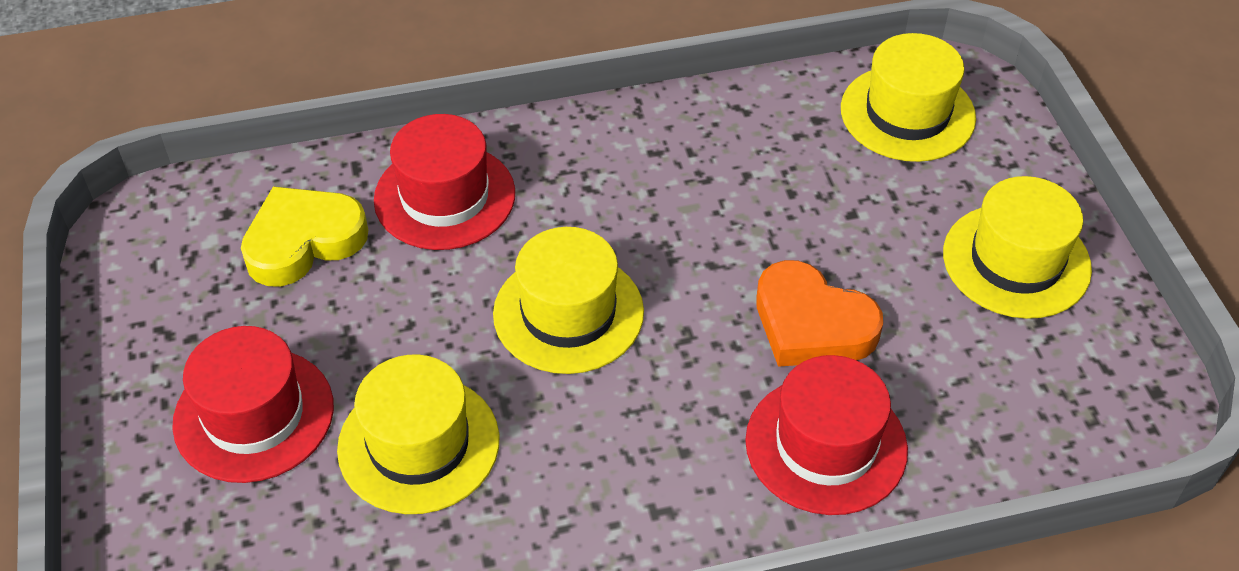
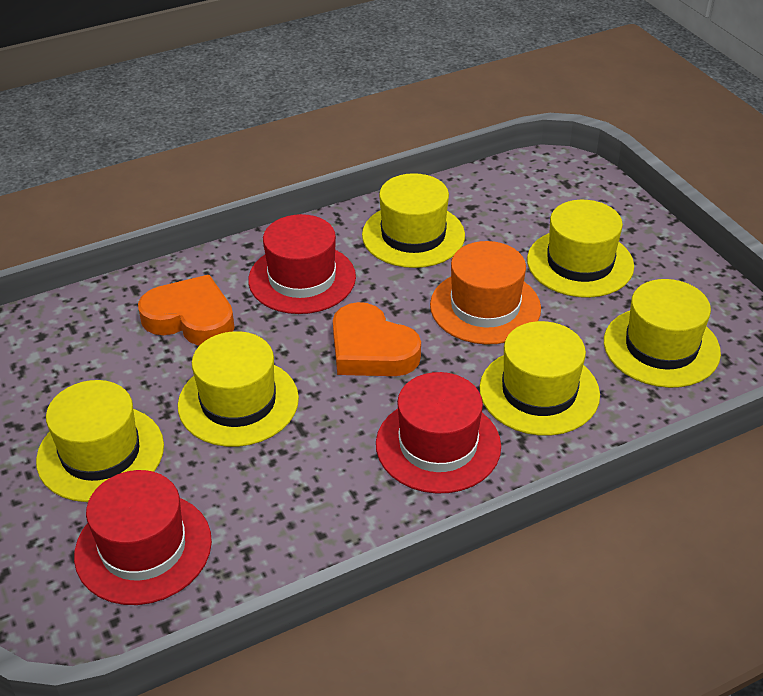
orange hat: none = 0 -> [430,241,541,345] = 1
orange heart: [756,260,883,367] = 1 -> [138,275,235,346] [333,302,421,376] = 2
yellow hat: [337,354,499,514] [493,227,644,374] [841,33,976,162] [943,176,1092,319] = 4 -> [36,380,164,502] [178,331,299,447] [362,173,465,268] [479,321,600,436] [527,200,634,298] [604,279,721,388] = 6
yellow heart: [241,187,368,287] = 1 -> none = 0

